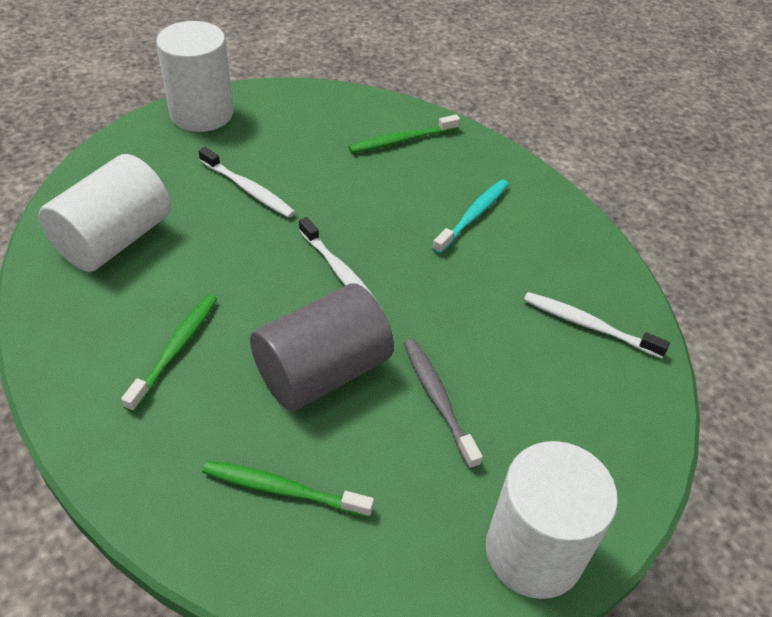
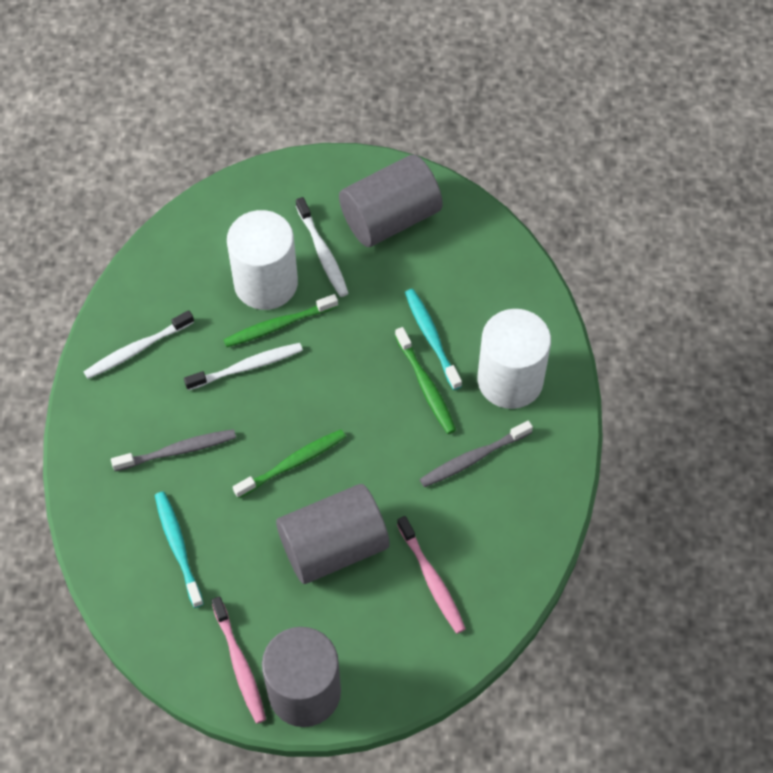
grey cylinder: [250,283,394,411] = 1 -> [262,627,341,727] [276,484,390,584] [339,155,443,247] = 3
grey toothbrush: [404,339,483,469] = 1 -> [111,429,236,471] [420,420,533,487] = 2
pink toothbrush: none = 0 -> [211,596,266,724] [397,516,466,634] = 2
turquoise toothbrush: [432,179,509,254] = 1 -> [155,492,204,608] [405,289,462,390] = 2
white cylinder: [39,154,171,272] [156,21,234,132] [486,441,618,599] = 3 -> [227,210,298,310] [478,309,551,409] = 2

